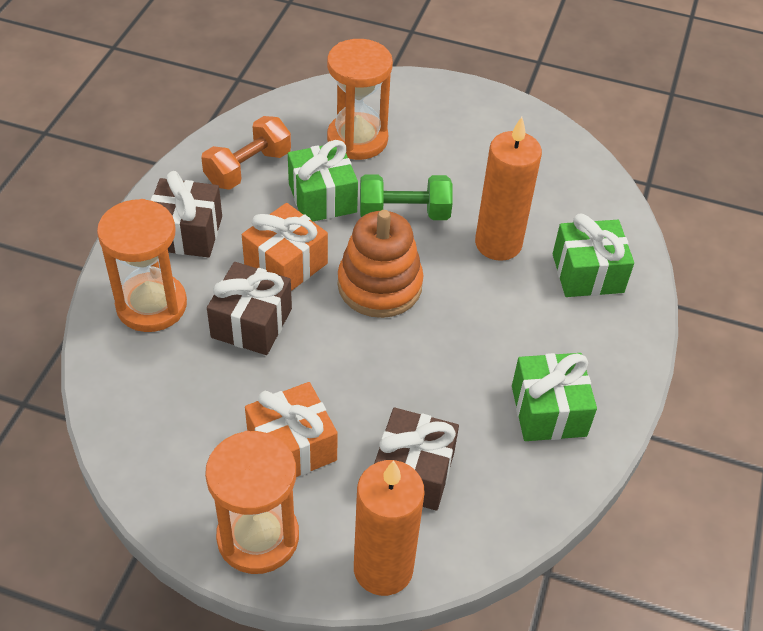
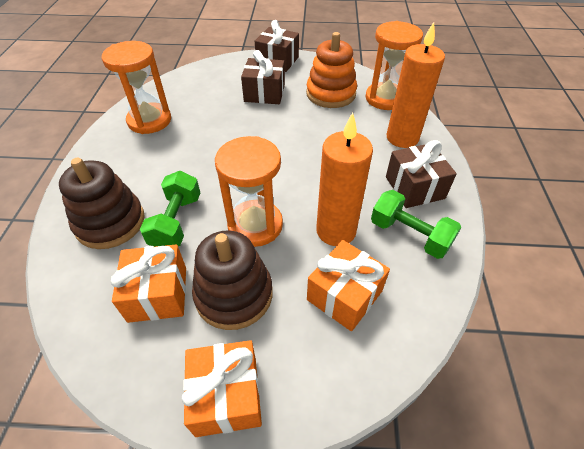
brown stacking toy: none = 0 -> [59,158,145,249] [192,230,273,330] = 2
green dumbbell: [360,174,453,220] = 1 -> [140,171,200,247] [371,190,461,259] = 2
green gift: [288,140,358,221] [512,353,597,441] [553,213,634,297] = 3 -> none = 0
orange dumbbell: [201,116,291,190] = 1 -> none = 0
orange gift: [242,203,328,291] [245,382,338,477] = 2 -> [111,245,186,323] [182,340,262,437] [307,240,390,331] = 3

